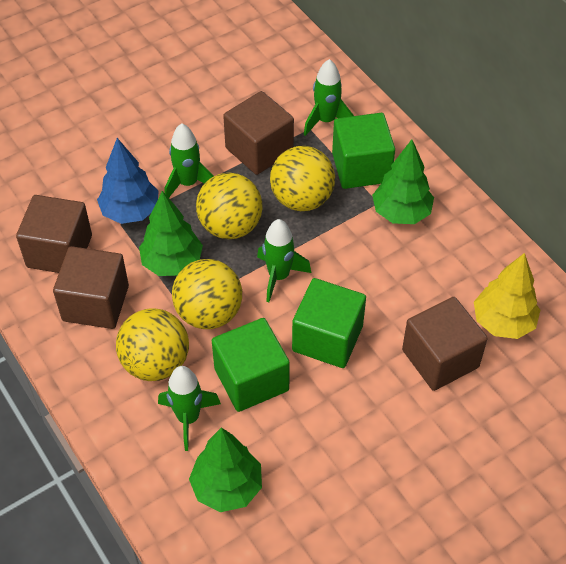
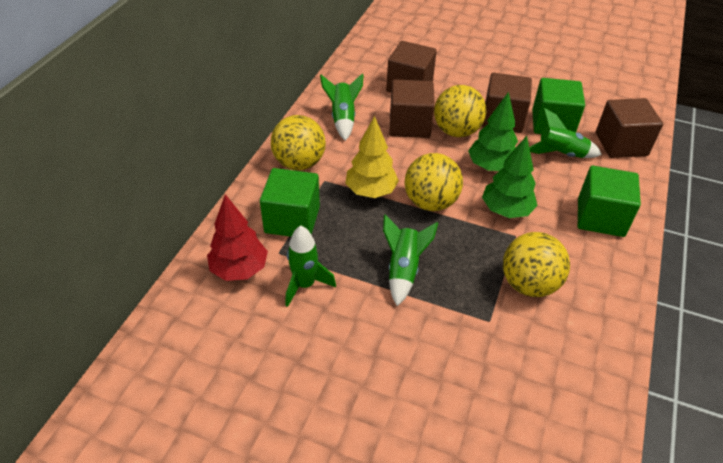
blue tree: [97,138,158,224] = 1 -> none = 0
green tree: [139,191,203,276] [189,428,262,512] [372,139,434,224] = 3 -> [468,92,518,171] [482,136,538,218] = 2
red tree: none = 0 -> [207,194,268,281] = 1

